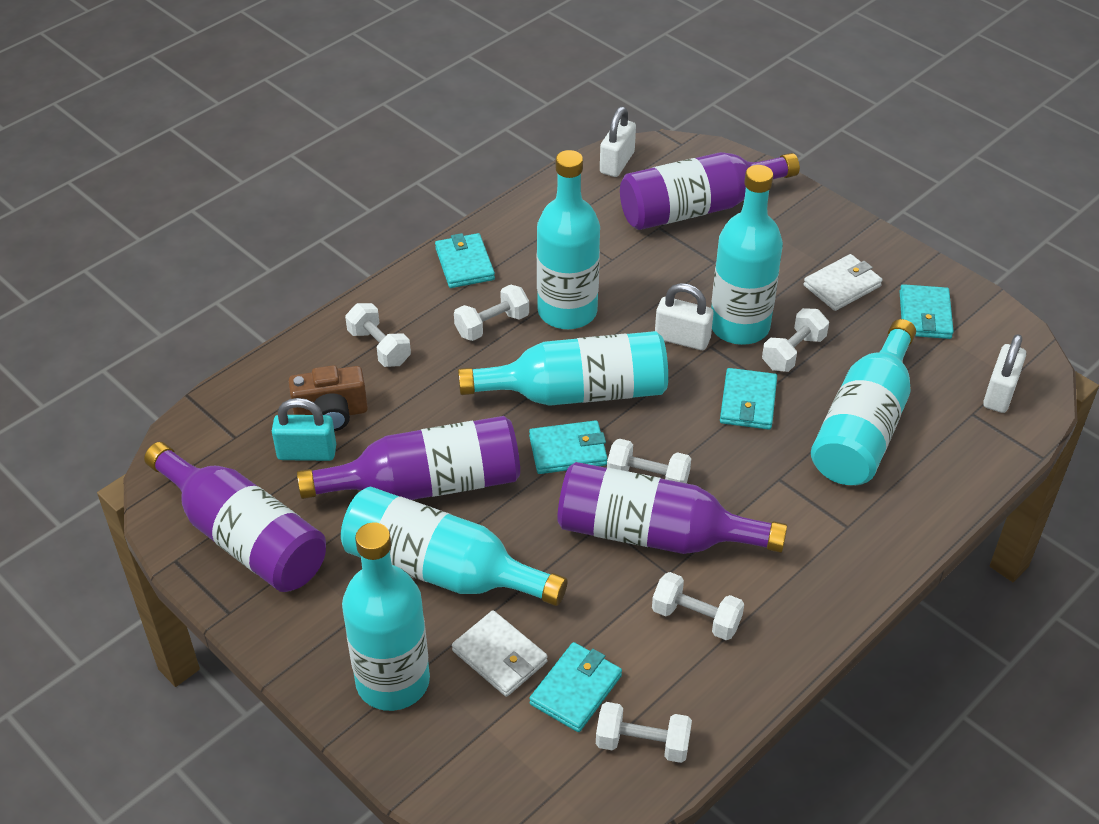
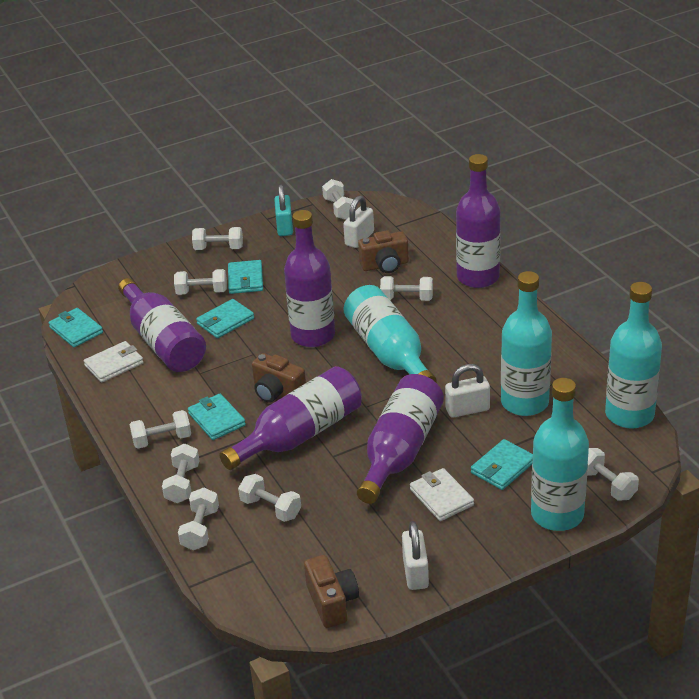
brown camera: [288,365,368,431] = 1 -> [252,353,306,403] [304,555,359,628] [358,230,409,273] = 3
purple bottle: [144,442,326,592] [297,416,520,500] [557,462,787,554] [620,152,800,230] = 4 -> [118,278,206,372] [219,366,362,470] [284,210,335,347] [357,374,444,504] [456,154,501,288] = 5
turquoise bottle: [341,487,567,606] [342,522,430,711] [458,331,668,406] [537,150,600,329] [711,165,783,345] [811,319,916,485] = 6 -> [344,285,437,382] [501,271,552,416] [531,378,589,531] [605,282,662,429] = 4
white dumbbell: [345,303,411,367] [454,285,529,341] [596,702,692,763] [607,438,691,483] [652,572,744,640] [762,308,829,372] = 6 -> [129,410,191,449] [162,444,200,503] [174,269,227,295] [178,488,219,550] [192,227,243,250] [238,474,301,522] [322,179,356,220] [380,276,433,301] [587,448,639,501] = 9

